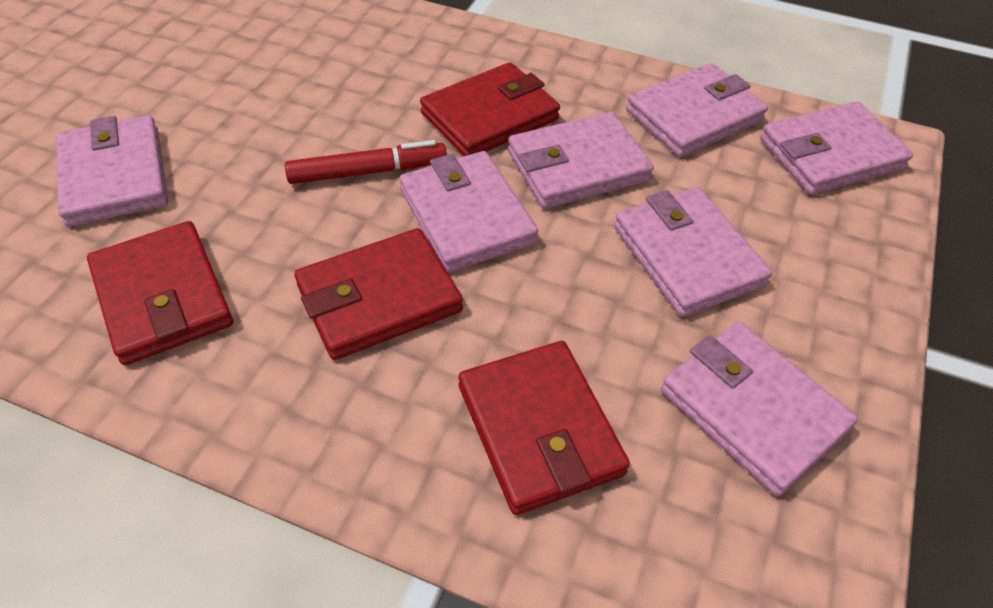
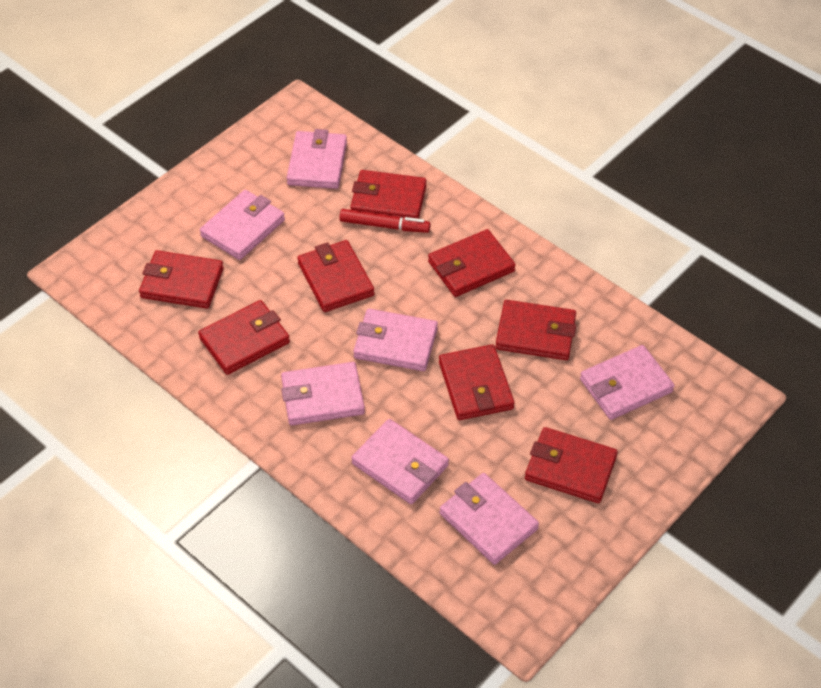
red wallet: [87,221,233,365] [294,228,463,360] [420,62,560,156] [458,341,630,515] = 4 -> [139,250,224,309] [198,300,290,375] [297,240,374,312] [350,170,427,219] [428,229,516,297] [439,344,514,420] [495,300,576,360] [525,427,618,503] = 8

